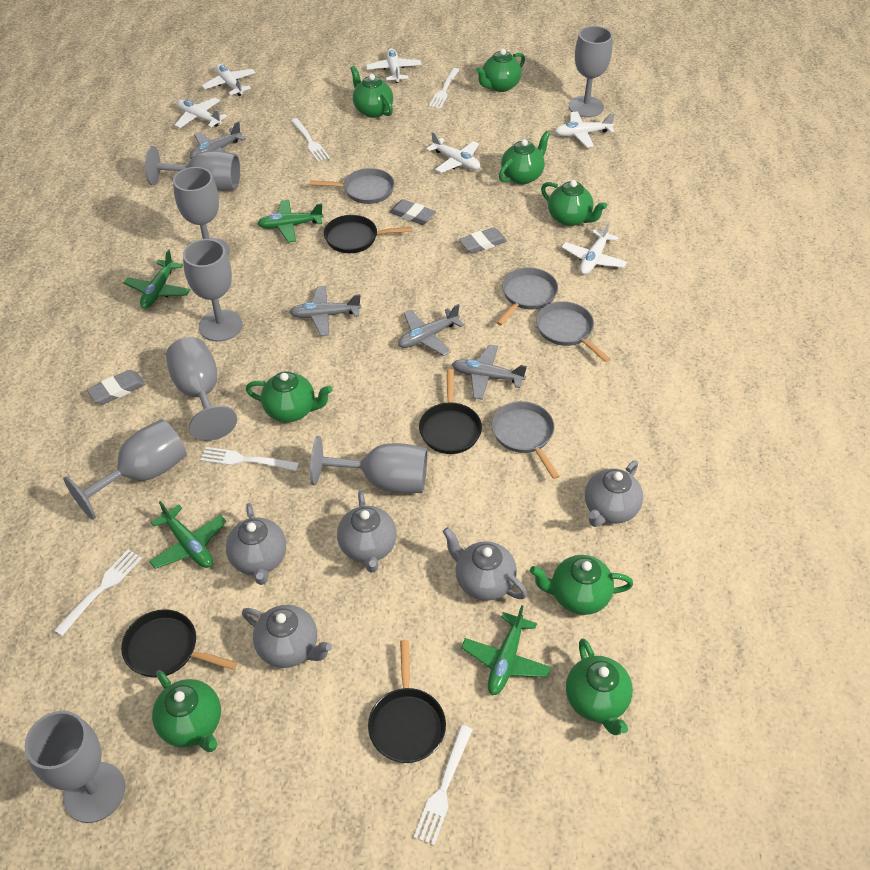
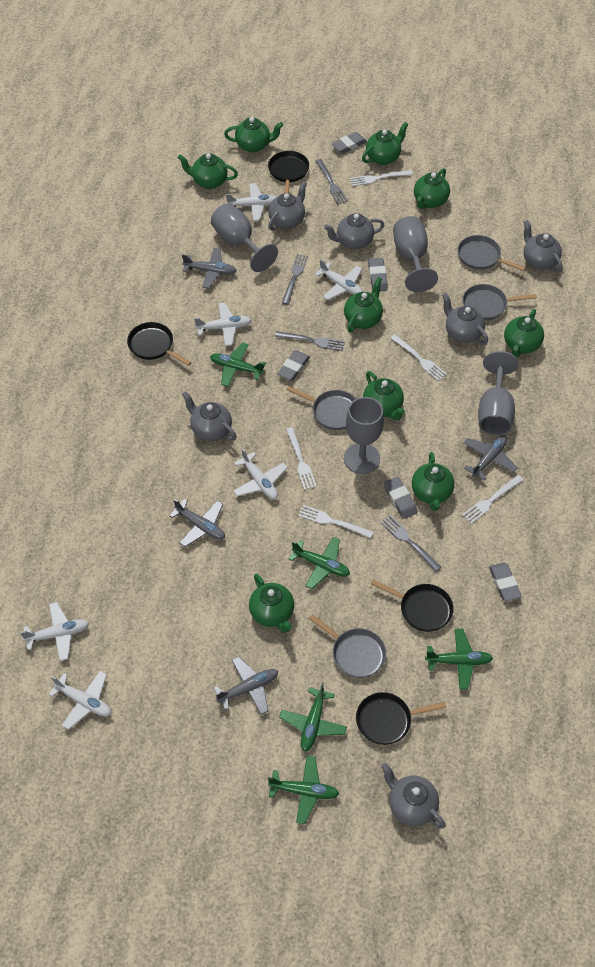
green plane: [124,249,191,309] [149,501,226,569] [257,200,324,242] [461,605,551,695] = 4 -> [210,343,266,387] [268,755,339,824] [279,682,347,752] [289,537,350,589] [425,629,493,690] = 5
green teapot: [152,670,221,752] [246,372,332,422] [350,66,393,118] [476,49,525,92] [499,131,550,185] [530,555,633,615] [541,180,607,226] [566,638,633,735] = 8 -> [178,153,238,189] [224,117,283,153] [249,573,294,633] [344,277,383,332] [362,122,409,165] [363,371,405,420] [412,452,454,511] [414,168,450,209] [504,309,544,357] = 9
grey eraser: [87,370,145,404] [389,199,436,225] [459,227,507,254] = 3 -> [277,350,310,381] [332,132,367,154] [368,258,388,291] [384,477,418,519] [489,563,522,601] = 5
grey fork: none = 0 -> [275,331,345,351] [282,254,308,305] [316,159,348,204] [381,515,441,572] = 4
grey goblet: [24,711,125,823] [63,419,187,520] [145,146,240,190] [166,337,237,441] [173,167,230,256] [183,239,243,342] [310,436,427,493] [569,26,613,117] = 8 -> [211,203,278,272] [344,397,384,474] [393,216,438,292] [478,351,519,435] = 4
grey teapot: [226,503,286,585] [242,605,332,668] [337,491,397,573] [443,527,527,601] [585,460,643,527] = 5 -> [182,392,237,441] [268,181,307,230] [324,213,384,249] [381,763,446,829] [442,293,488,345] [524,220,563,273] = 6

